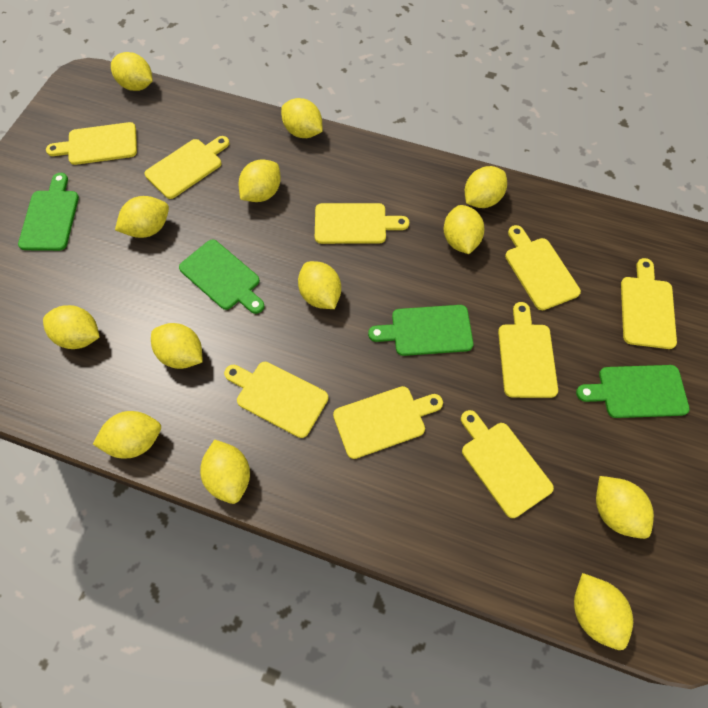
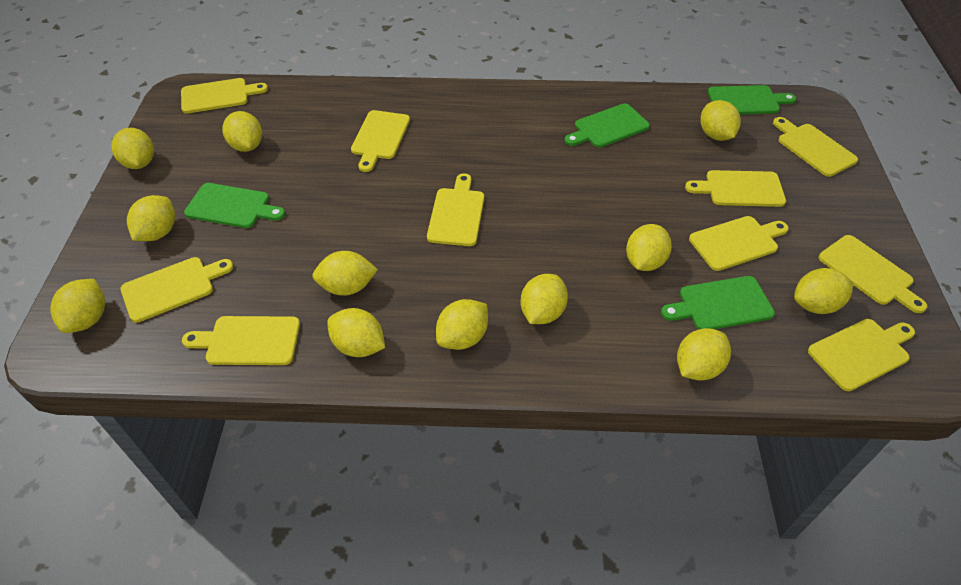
yellow cutting board: [46,122,137,165] [145,136,230,199] [224,362,328,438] [315,203,409,244] [333,386,443,459] [461,410,554,518] [498,302,558,398] [505,225,581,310] [621,258,677,349] = 9 -> [120,257,233,323] [181,78,268,114] [182,316,300,365] [351,110,410,172] [427,173,484,246] [685,170,786,207] [689,216,789,271] [773,117,858,177] [808,319,915,391] [819,235,927,313] = 10
yellow lemon: [43,305,100,349] [93,411,161,459] [111,52,153,91] [115,196,169,238] [151,323,203,369] [200,439,250,504] [239,159,281,202] [281,98,323,138] [298,261,341,309] [444,205,484,254] [465,166,507,208] [574,573,633,650] [596,476,654,539] = 13 -> [50,279,105,333] [111,128,154,169] [127,195,175,241] [223,111,262,152] [312,251,378,296] [327,308,385,357] [436,299,488,350] [521,274,568,324] [626,224,672,271] [677,328,731,380] [700,100,741,141] [794,268,853,314] = 12

